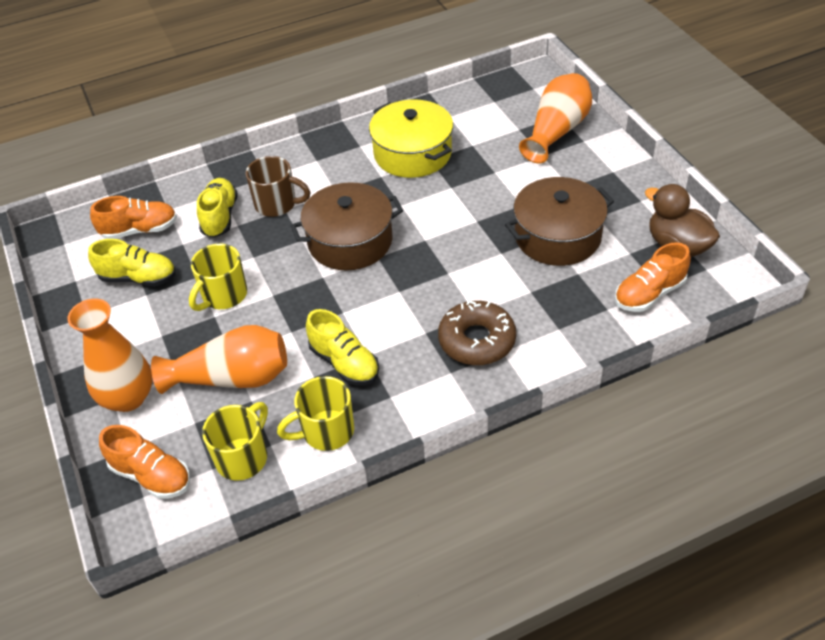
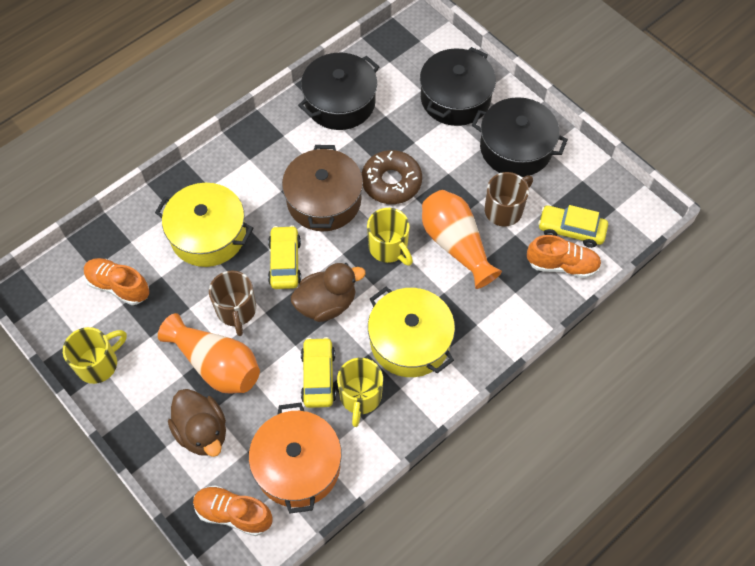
black pot: none = 0 -> [298,53,379,130] [420,47,496,126] [472,97,568,177] = 3
brown duck: [645,184,720,257] = 1 -> [168,389,226,457] [291,263,366,322] = 2
brown mug: [246,156,311,217] = 1 -> [209,271,256,336] [485,172,533,227] = 2
brown pot: [290,182,403,270] [505,177,614,266] = 2 -> [282,145,363,231] = 1
orange pot: none = 0 -> [249,403,342,514] = 1
orange vase: [68,298,153,412] [151,325,287,394] [519,73,592,164] = 3 -> [158,313,260,394] [422,190,502,289] = 2
yellow car: none = 0 -> [268,225,301,289] [301,337,336,408] [538,205,608,248] = 3
yellow pot: [369,99,453,178] = 1 -> [155,183,253,267] [368,287,455,377] = 2
yellow shoe: [88,239,176,286] [197,178,238,238] [306,309,379,385] = 3 -> none = 0

